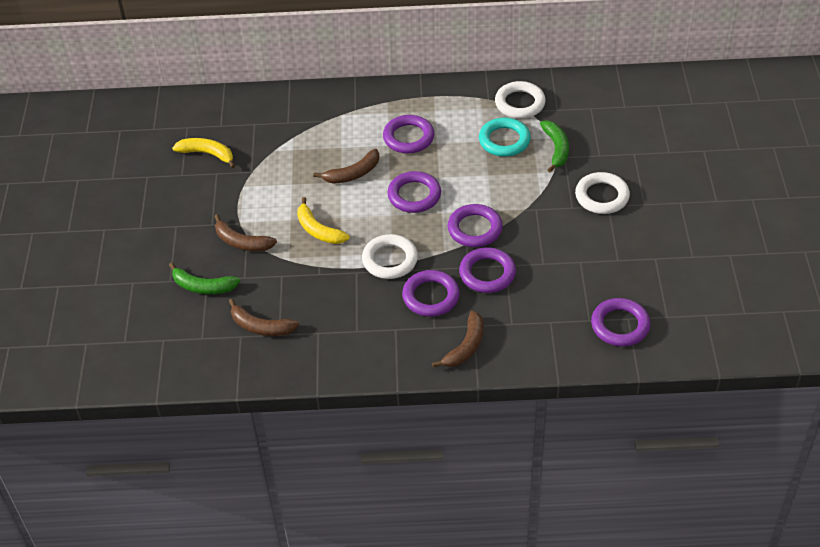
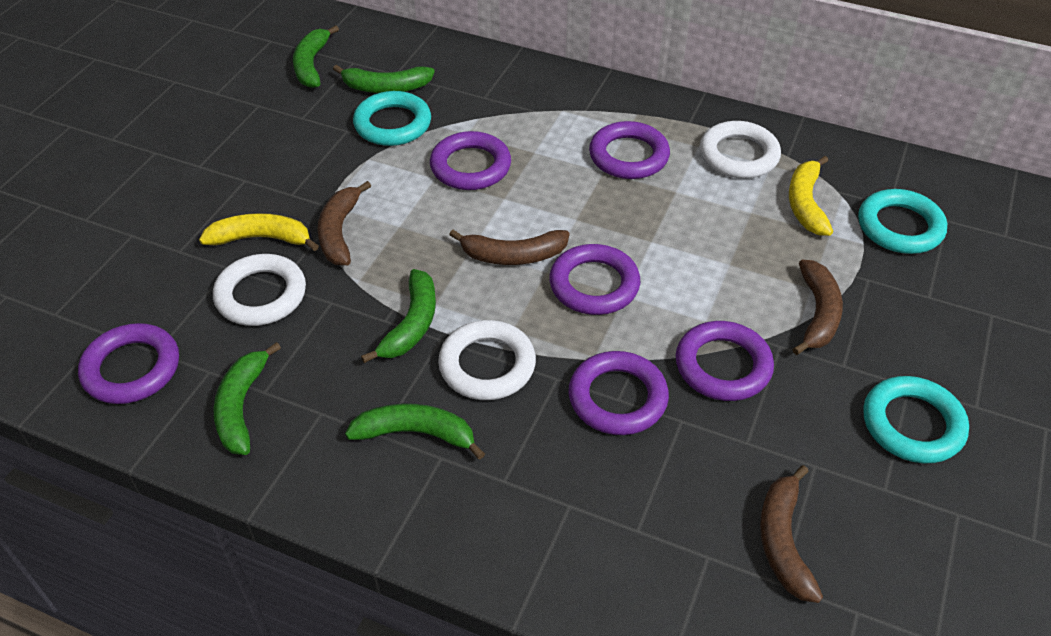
green banana: [169,262,240,294] [540,120,569,172] = 2 -> [213,342,281,455] [293,25,339,88] [333,65,435,93] [345,403,485,460] [361,269,436,363] = 5
turquoise ring: [479,118,531,157] = 1 -> [353,91,431,146] [858,189,947,254] [863,376,969,463] = 3

